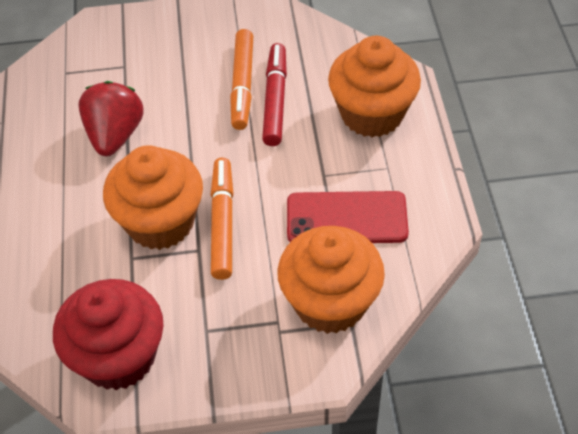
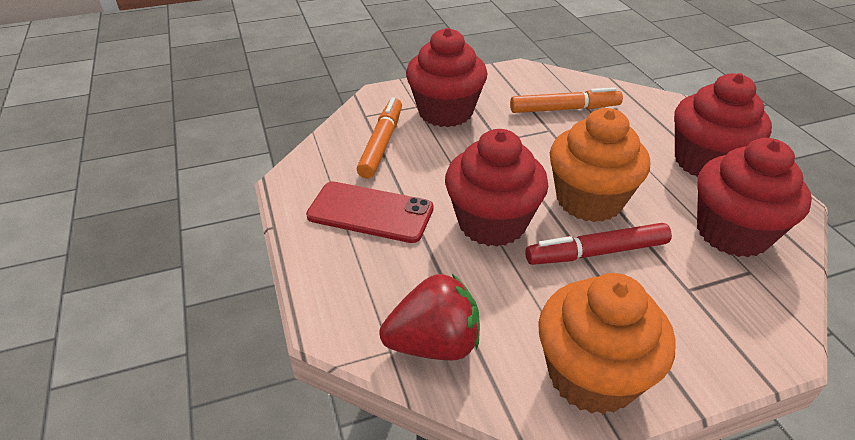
orange cupcake: [103,145,203,250] [277,226,385,334] [328,36,421,138] = 3 -> [538,273,675,414] [550,108,650,222] = 2
red cupcake: [53,279,164,390] = 1 -> [406,28,487,127] [445,129,548,247] [674,73,772,177] [697,138,812,257] = 4

